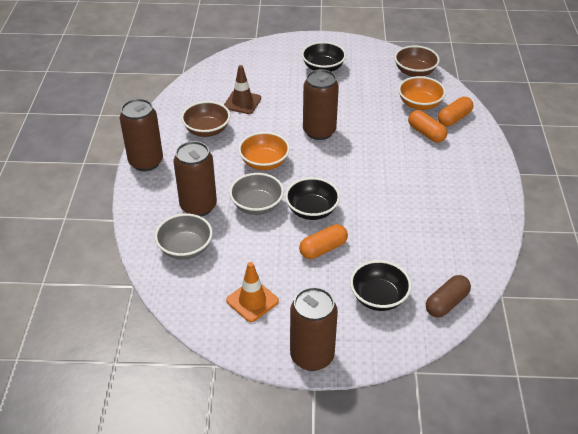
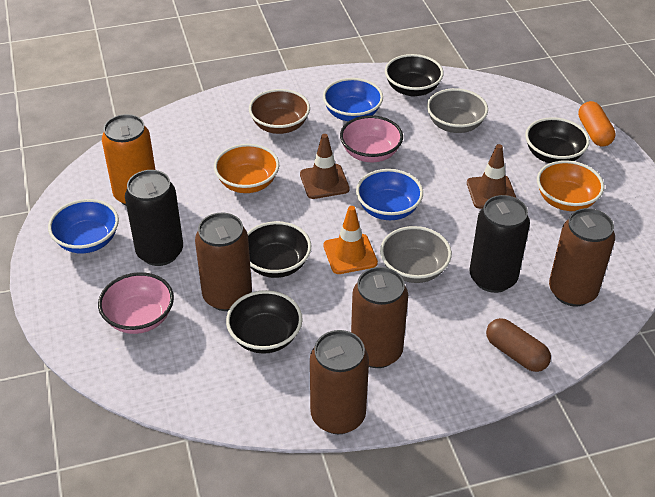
black bowl: [285,177,340,220] [301,42,346,72] [350,260,412,311] = 3 -> [226,290,303,354] [247,221,311,278] [385,54,444,97] [525,117,590,163] = 4
black can: none = 0 -> [125,170,183,266] [469,195,530,293] = 2
blue bowl: none = 0 -> [48,199,119,253] [323,78,383,121] [356,169,423,220] = 3
brown bowl: [181,101,230,137] [394,46,440,77] = 2 -> [249,89,310,134] = 1
brown traffic cone: [224,65,261,114] = 1 -> [300,134,350,199] [467,144,516,209] = 2
orange can: none = 0 -> [102,114,155,206] = 1
orange capsule: [299,224,348,259] [408,110,447,143] [438,97,473,126] = 3 -> [578,101,616,147] = 1
pink bowl: none = 0 -> [98,272,174,334] [340,115,403,162] = 2

